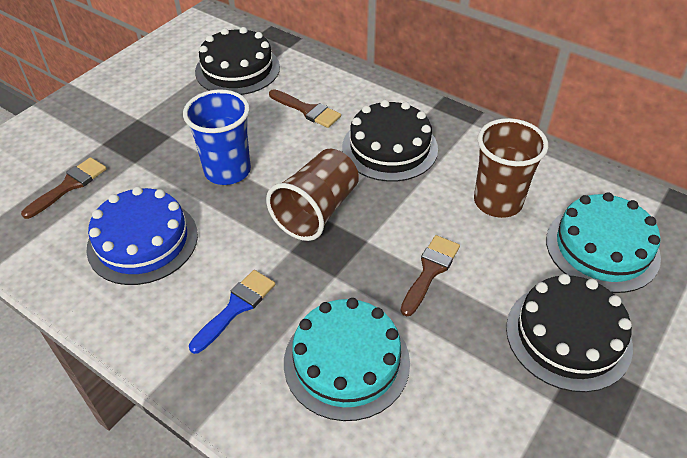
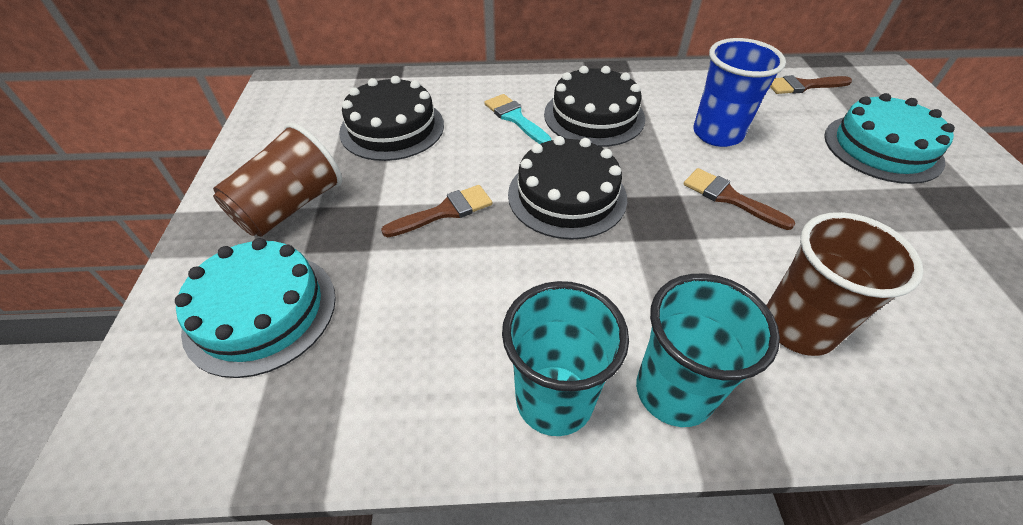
blue brush: [189,270,275,354] = 1 -> none = 0
blue cake: [86,186,198,285] = 1 -> none = 0
turquoise brush: none = 0 -> [484,94,552,144] = 1
turquoise cup: none = 0 -> [502,281,629,436] [636,274,780,427] = 2

